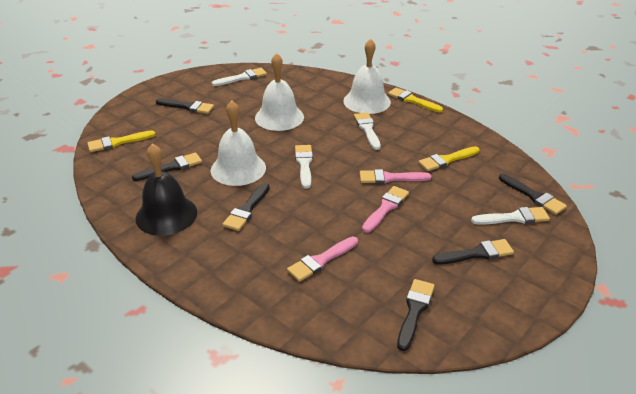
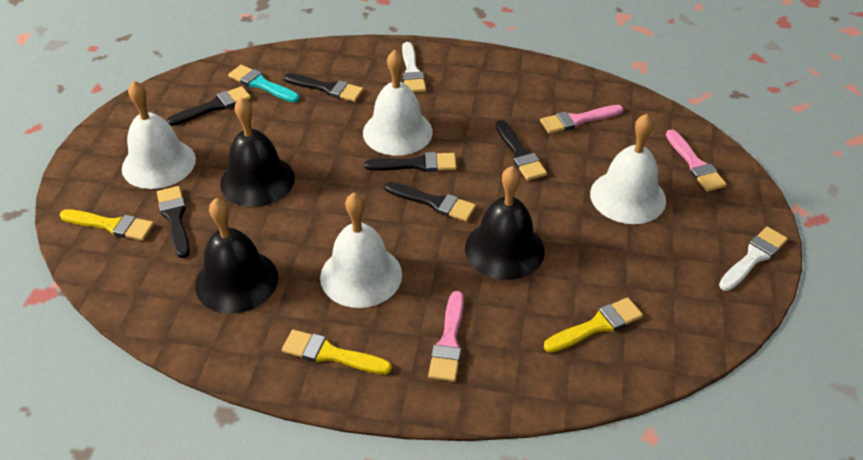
black bell: [136,143,197,236] = 1 -> [195,198,278,314] [220,97,295,207] [465,166,545,280] = 3
turquoise brush: none = 0 -> [228,65,299,103] = 1
white bell: [210,100,266,186] [255,53,304,131] [343,39,391,114] = 3 -> [122,81,196,189] [320,193,402,308] [363,50,433,156] [590,114,666,224] = 4
white brush: [212,68,267,86] [295,145,313,188] [354,112,381,150] [471,207,550,225] = 4 -> [402,42,426,93] [719,227,788,291] = 2

